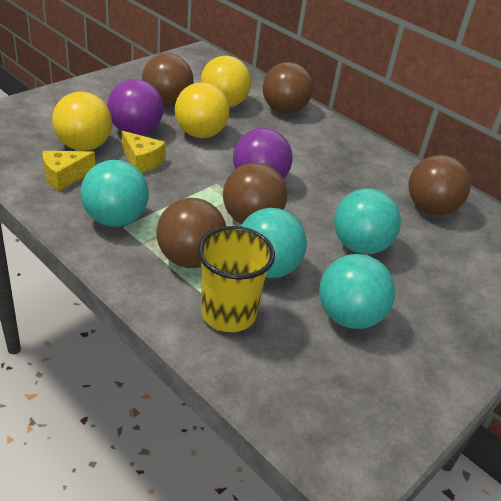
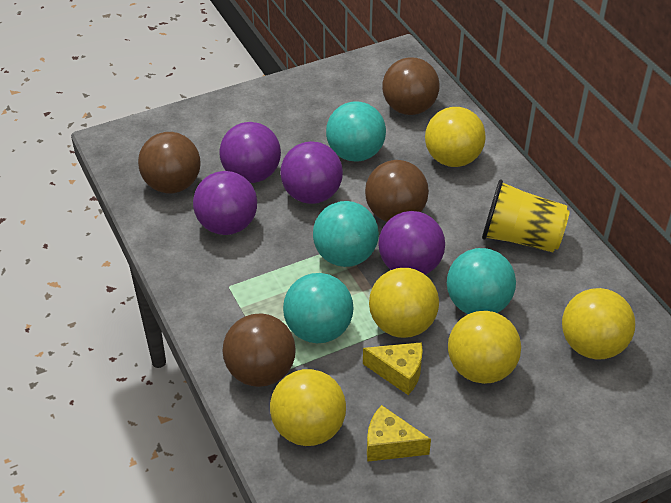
brown ball: [142,53,194,106] [157,198,226,268] [223,163,287,224] [263,62,313,114] [409,155,471,215] = 5 -> [138,132,201,193] [222,314,296,387] [365,160,429,222] [382,57,440,115] = 4
purple ball: [107,79,164,135] [233,128,293,179] = 2 -> [193,171,257,235] [219,122,281,183] [280,141,343,204] [378,211,445,275] = 4
yellow ball: [52,92,112,151] [175,82,229,138] [201,56,251,108] = 3 -> [270,369,346,446] [369,268,439,338] [425,107,486,167] [448,311,521,384] [562,288,635,359] = 5

